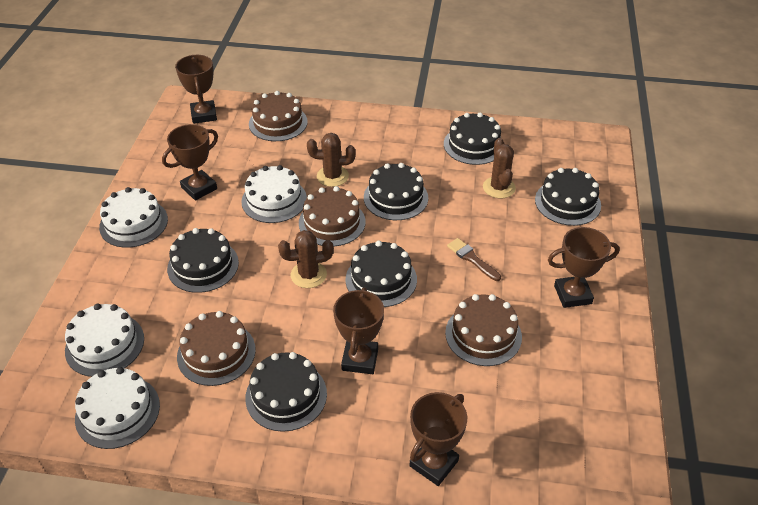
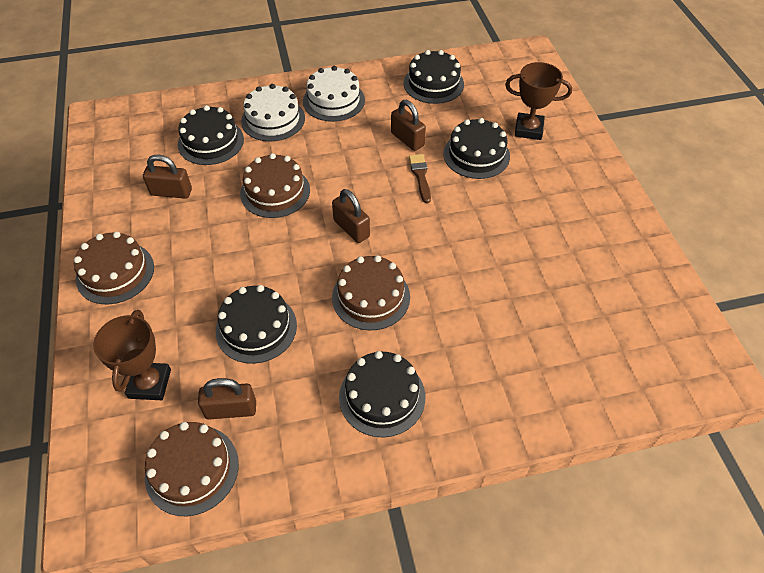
black cake: [167,228,239,293] [245,352,327,432] [346,241,417,307] [364,163,428,220] [444,112,501,165] [535,168,601,226] = 6 -> [178,105,244,165] [216,285,297,364] [339,351,425,437] [404,50,464,104] [443,118,510,179] = 5
brown cactus: [278,230,334,288] [307,133,355,187] [483,138,516,198] = 3 -> none = 0
brown padlock: none = 0 -> [143,154,192,199] [198,378,256,419] [332,189,370,243] [391,100,426,151] = 4
brown trophy: [162,124,218,201] [175,55,217,124] [333,287,384,374] [409,392,467,486] [548,227,620,308] = 5 -> [93,310,171,400] [505,62,572,140] = 2
white cake: [65,303,144,377] [75,367,160,449] [99,187,168,248] [242,165,307,223] = 4 -> [241,84,305,142] [303,66,365,122] = 2

